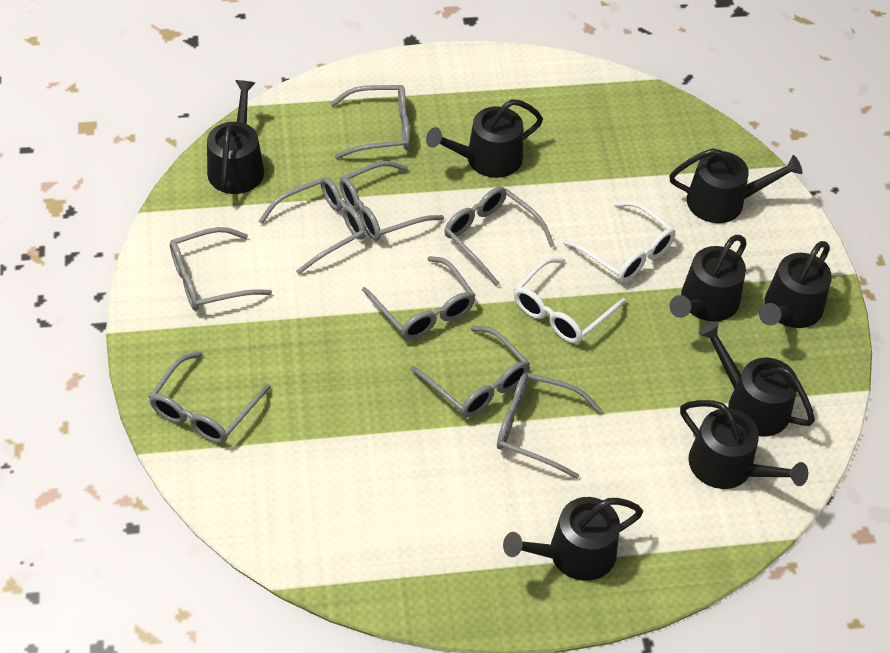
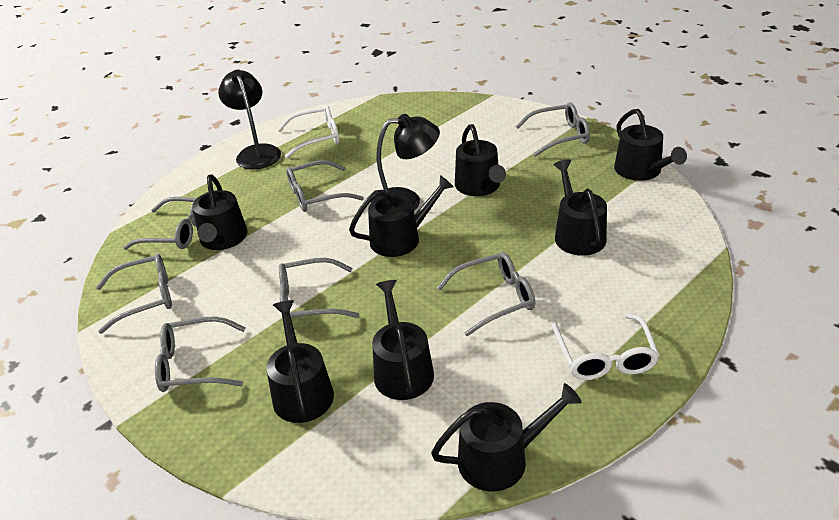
black lamp: none = 0 -> [218,70,281,170] [370,114,440,211] = 2
grey glasses: [149,351,271,443] [170,227,272,311] [259,177,366,274] [330,85,410,159] [339,161,444,241] [362,256,476,340] [410,326,530,417] [444,187,555,286] [497,373,602,479] = 9 -> [96,254,172,334] [123,197,197,250] [155,317,246,392] [279,258,359,318] [286,160,364,212] [437,252,535,336] [515,102,590,157] = 7

